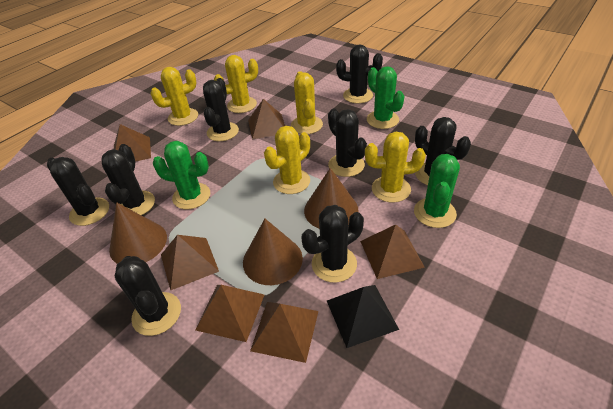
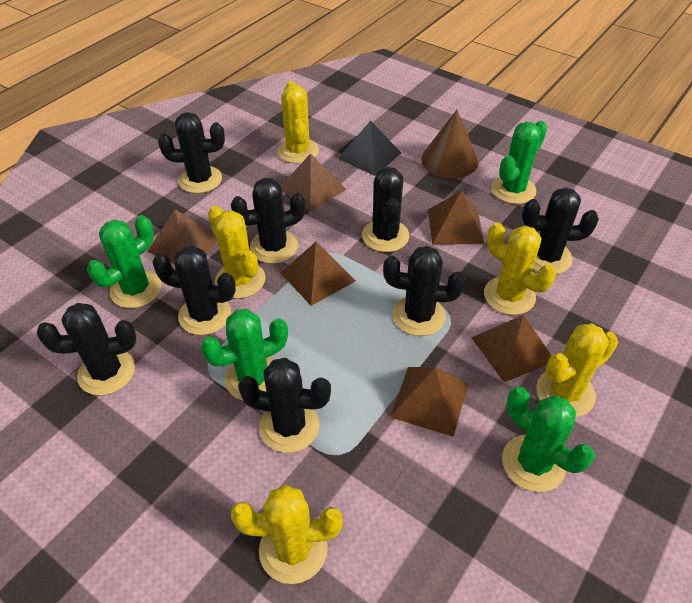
brown cone: [109,202,167,264] [243,219,303,285] [304,168,359,228] = 3 -> [421,110,479,178] = 1
green cactus: [153,141,210,209] [367,66,404,129] [414,154,460,228] = 3 -> [87,215,162,308] [200,309,288,401] [492,121,547,204] [502,387,595,492] = 4

